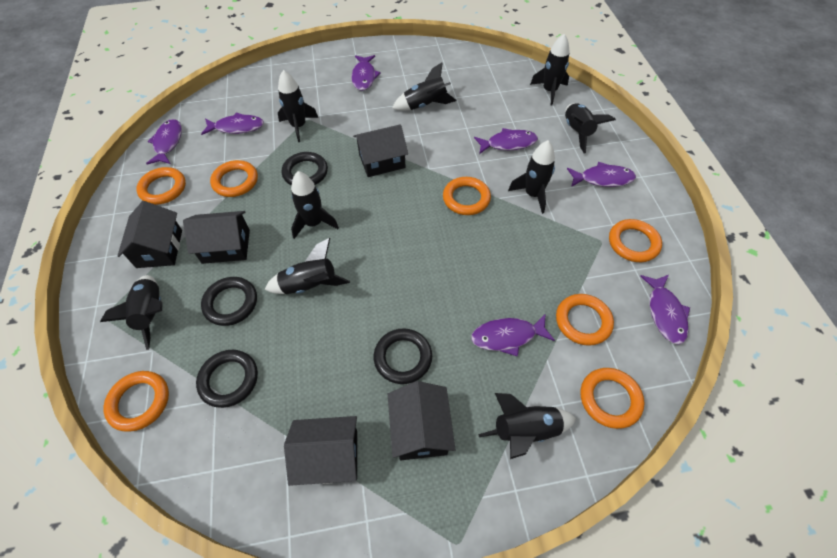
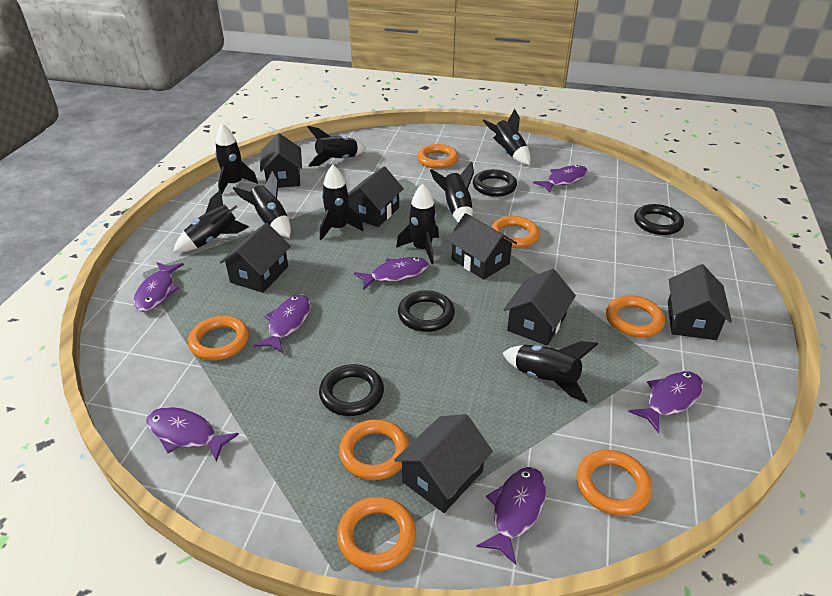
black house: [117,201,182,268] [183,211,250,264] [284,416,357,486] [353,124,408,177] [388,381,456,460] = 5 -> [220,223,291,293] [260,133,302,188] [348,166,404,227] [394,414,493,513] [447,213,517,280] [504,269,576,346] [668,264,732,340] = 7

